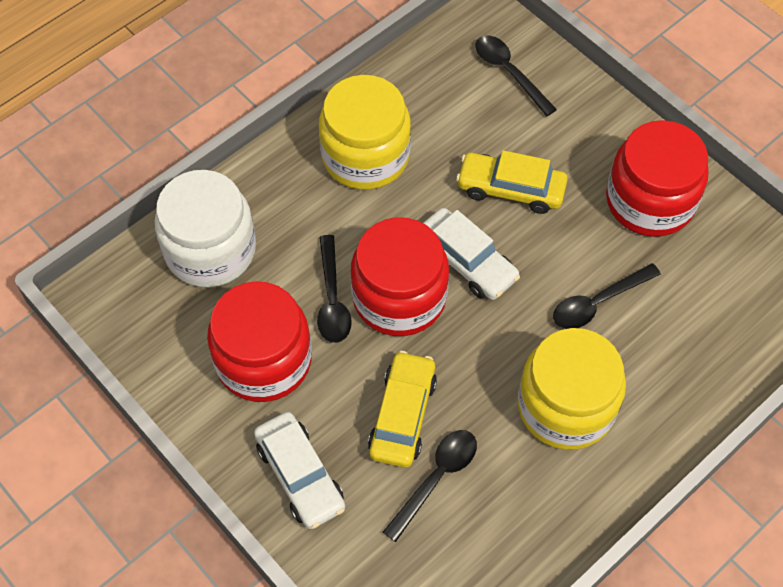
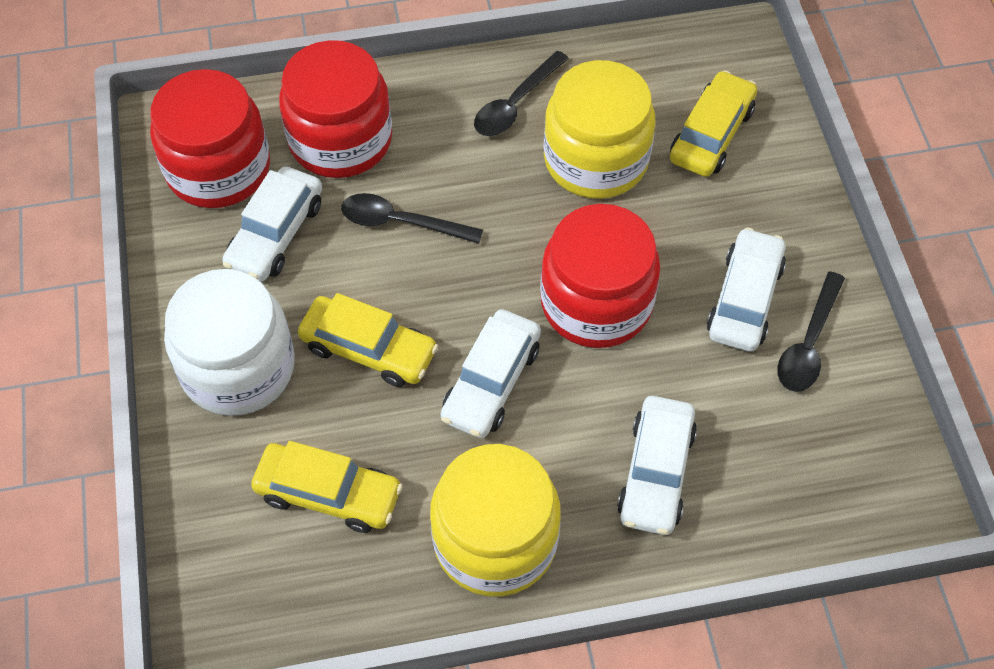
black spoon: [317,235,351,343] [383,430,477,542] [475,36,557,116] [553,263,661,329] = 4 -> [341,193,483,244] [474,51,569,136] [777,271,845,392] = 3
white car: [254,412,345,529] [423,208,520,300] = 2 -> [222,166,322,282] [441,309,541,438] [617,396,697,535] [707,227,786,352] = 4
yellow car: [368,351,437,468] [456,150,568,214] = 2 -> [251,441,403,533] [298,293,438,387] [670,70,757,177] = 3

